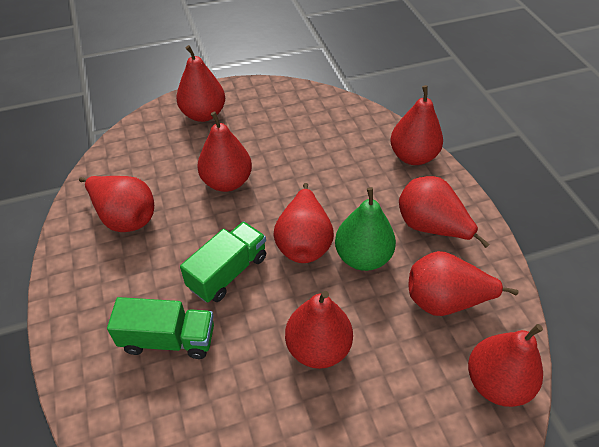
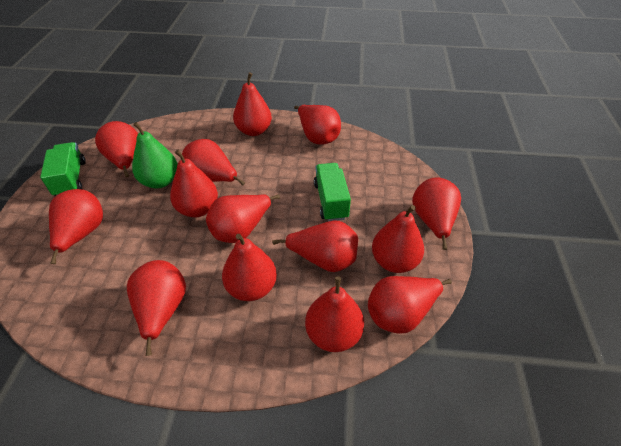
red pear: [79,176,154,232] [176,45,225,122] [197,112,252,192] [273,183,334,263] [285,291,353,369] [390,85,443,165] [399,176,489,248] [409,251,519,316] [468,324,543,407] = 9 -> [49,189,103,264] [95,121,138,177] [127,260,186,356] [170,150,218,217] [182,139,245,186] [206,194,280,243] [222,234,277,301] [233,72,272,136] [272,220,358,272] [294,105,341,145] [305,276,364,352] [368,276,452,334] [372,205,424,273] [412,177,461,250] = 14

